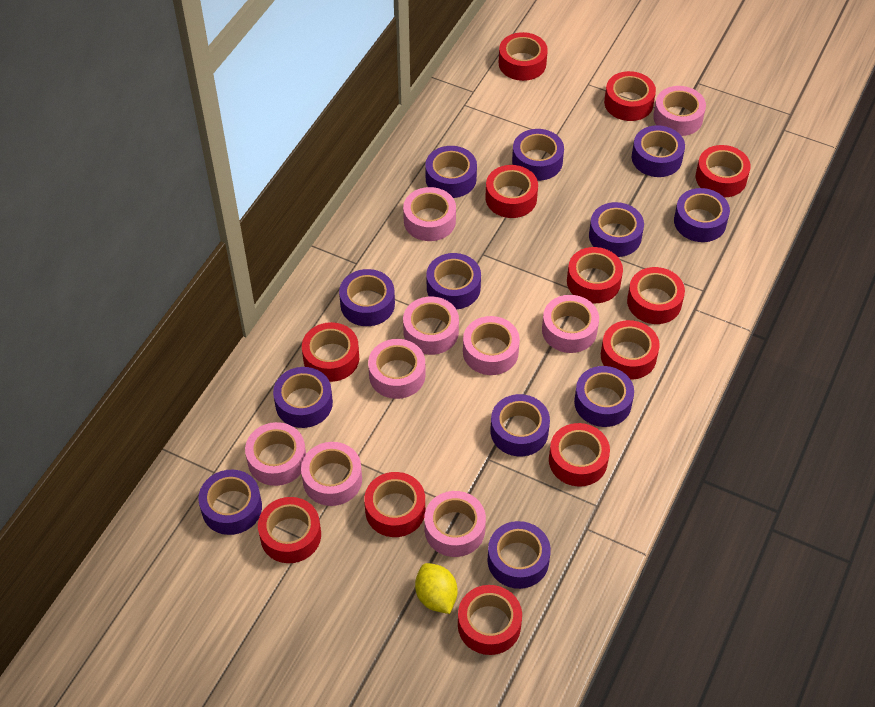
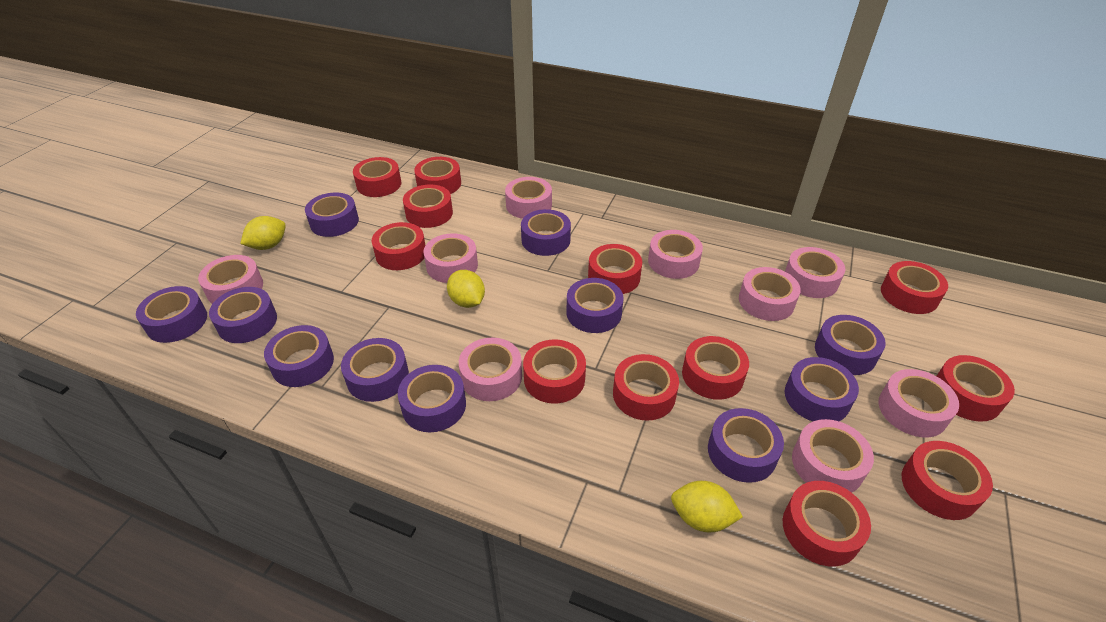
purple tape: [198,470,262,535] [273,367,333,428] [339,269,395,326] [425,146,477,198] [427,253,481,310] [488,521,551,589] [491,394,550,456] [512,129,564,181] [574,366,634,427] [589,202,644,257] [632,125,685,177] [674,188,730,242] = 12 -> [136,286,207,343] [209,287,277,343] [264,325,334,387] [305,193,359,237] [341,338,409,402] [398,365,466,432] [521,209,571,256] [566,278,623,333] [708,408,784,483] [785,357,859,421] [815,315,886,375] = 11
yellow lemon: [415,563,457,614] = 1 -> [240,216,286,250] [447,270,485,308] [671,481,743,532] = 3

